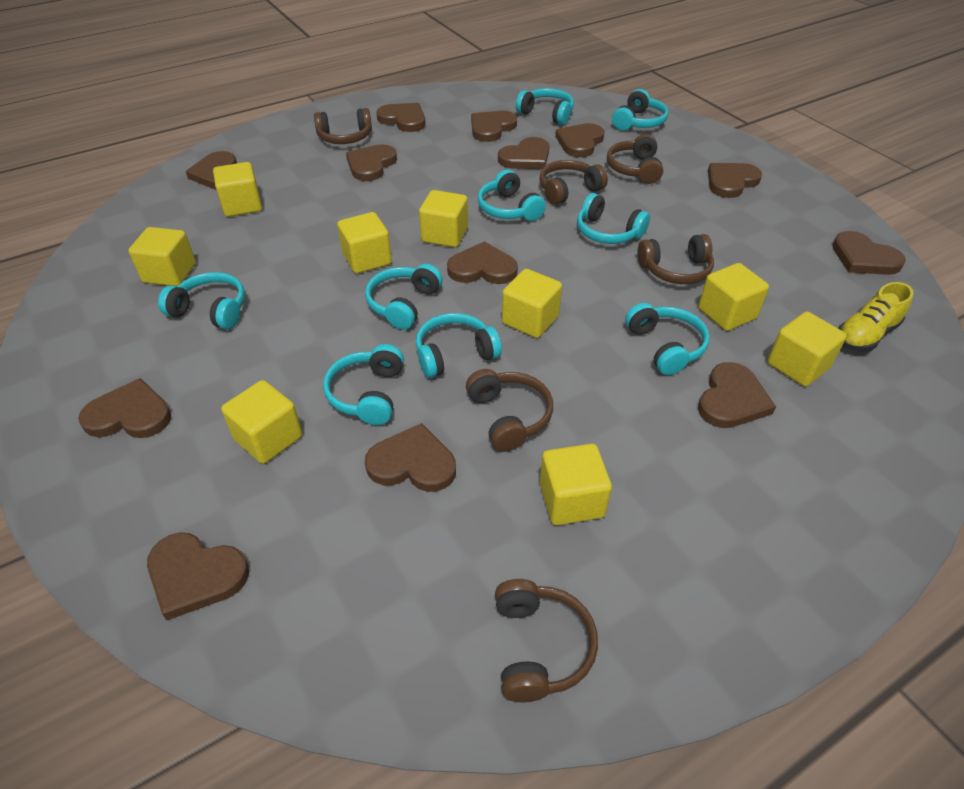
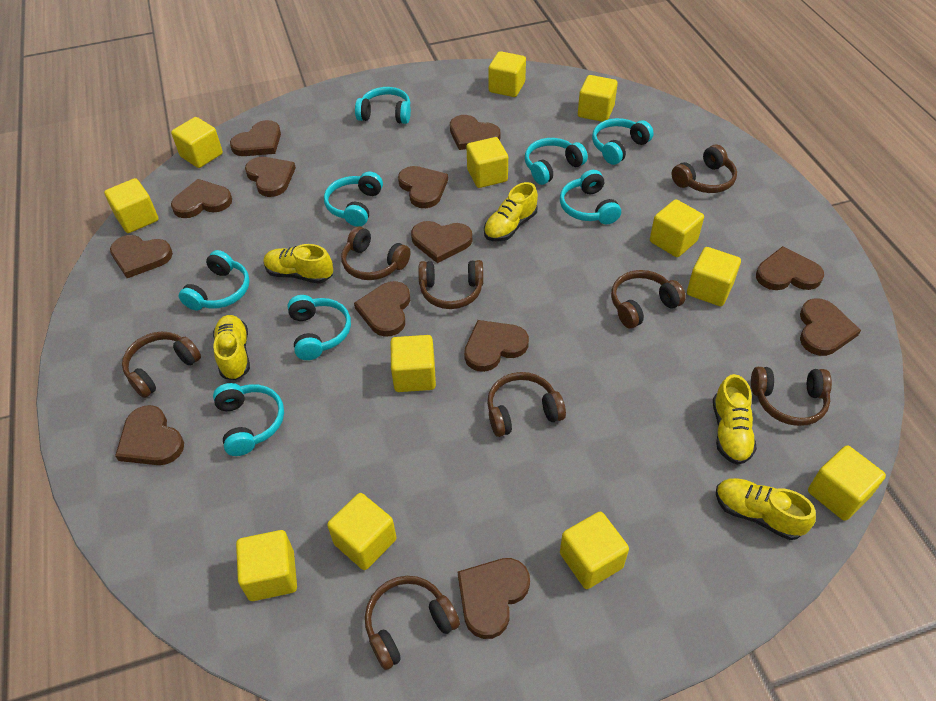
brown headphones: [314,108,372,144] [466,369,553,452] [495,579,598,703] [539,160,608,205] [607,134,663,184] [637,234,714,284] = 6 -> [122,332,201,398] [341,226,411,280] [365,576,460,670] [418,260,483,309] [487,372,566,437] [611,270,686,329] [671,145,737,193] [751,367,832,426] = 8
turquoise headphones: [158,272,245,330] [323,344,404,425] [365,264,443,330] [416,313,502,378] [478,170,546,221] [516,88,574,125] [577,193,650,244] [612,89,668,131] [625,303,710,375] = 9 -> [179,250,250,311] [213,383,284,456] [287,295,351,360] [324,172,383,226] [355,87,411,124] [525,138,588,185] [560,170,621,225] [592,118,654,165] = 8
yellow cube: [128,227,196,286] [213,162,262,217] [221,380,302,464] [337,212,392,274] [419,190,468,247] [502,269,562,338] [540,444,612,525] [698,263,769,331] [767,312,847,386] = 9 -> [104,178,158,233] [171,117,223,168] [236,530,297,601] [327,493,397,570] [391,335,436,392] [466,137,508,188] [489,51,526,97] [560,512,629,589] [578,75,618,122] [650,199,704,257] [687,247,741,306] [808,446,886,521] = 12
yellow shoe: [838,282,914,351] = 1 -> [213,315,250,380] [264,244,333,284] [484,182,538,241] [713,374,757,465] [716,478,816,540] = 5

